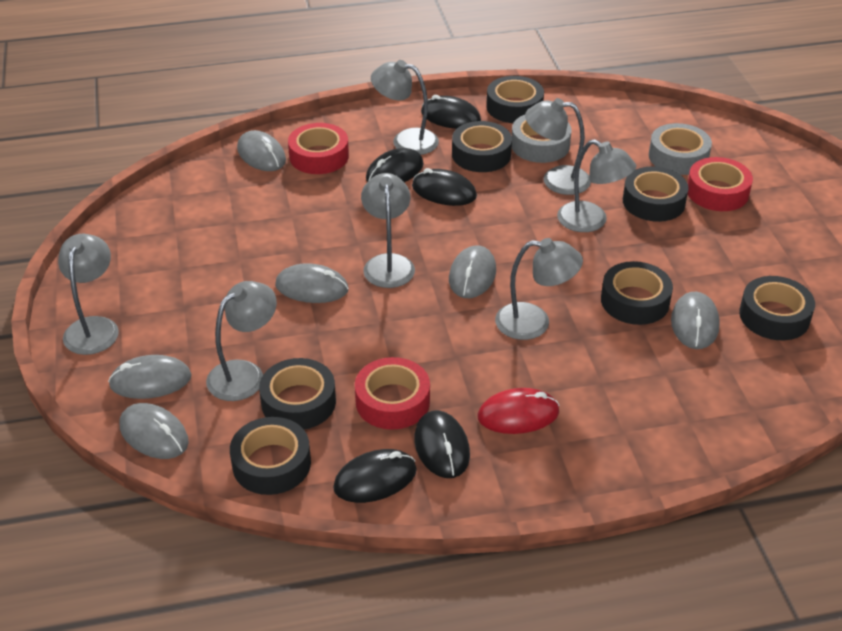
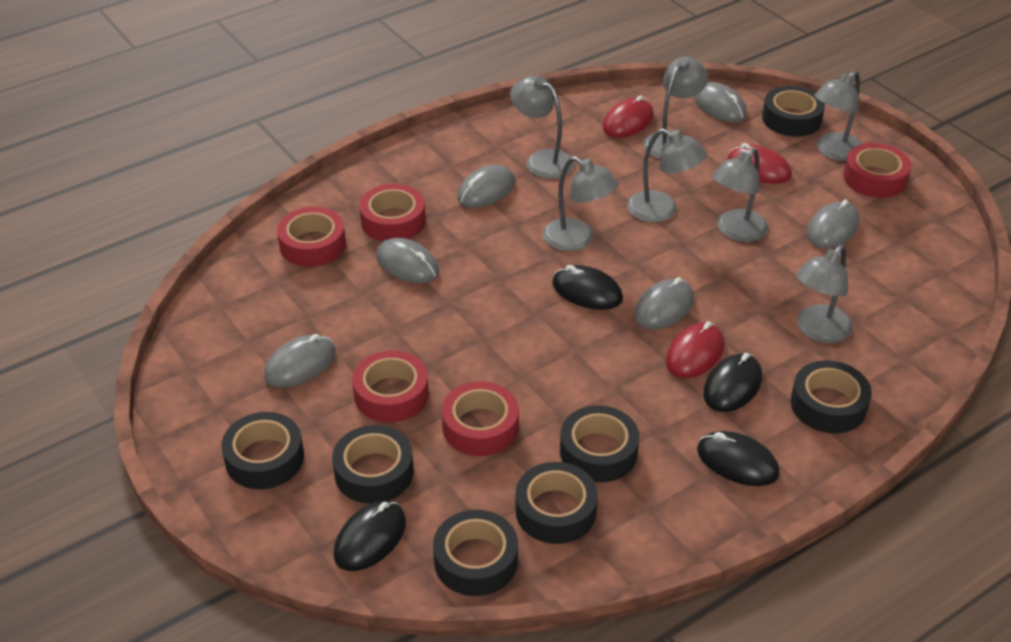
black mouse: [333,449,417,503] [366,148,424,182] [412,168,477,206] [414,410,470,478] [421,95,481,129] = 5 -> [334,501,406,571] [552,265,623,310] [697,431,780,486] [703,353,762,412] = 4
grey tape: [512,115,572,163] [649,123,712,175] = 2 -> none = 0
red mouse: [478,388,560,434] = 1 -> [603,95,654,138] [666,321,724,378] [727,143,792,184] = 3
red tape: [288,123,349,174] [355,357,430,430] [687,157,753,211] = 3 -> [277,207,346,267] [352,350,429,423] [359,184,426,241] [442,381,519,456] [843,143,911,198] = 5

